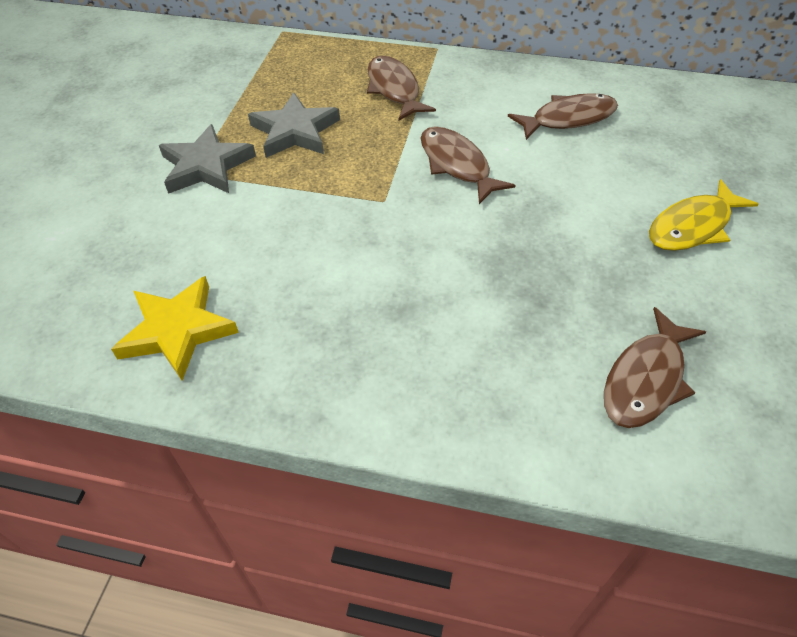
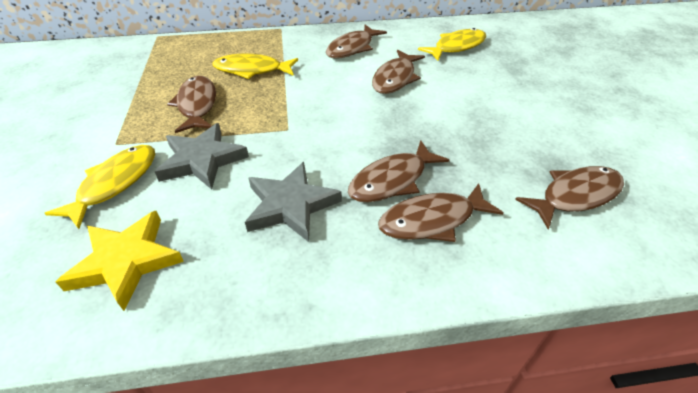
brown fish: [367,56,436,121] [421,126,516,204] [508,93,618,140] [604,307,706,428] = 4 -> [167,76,216,133] [326,25,387,59] [348,140,449,203] [372,50,425,94] [378,183,503,242] [515,166,624,229] = 6
yellow fish: [649,179,759,251] = 1 -> [44,145,155,229] [213,54,298,79] [418,28,486,61] = 3

